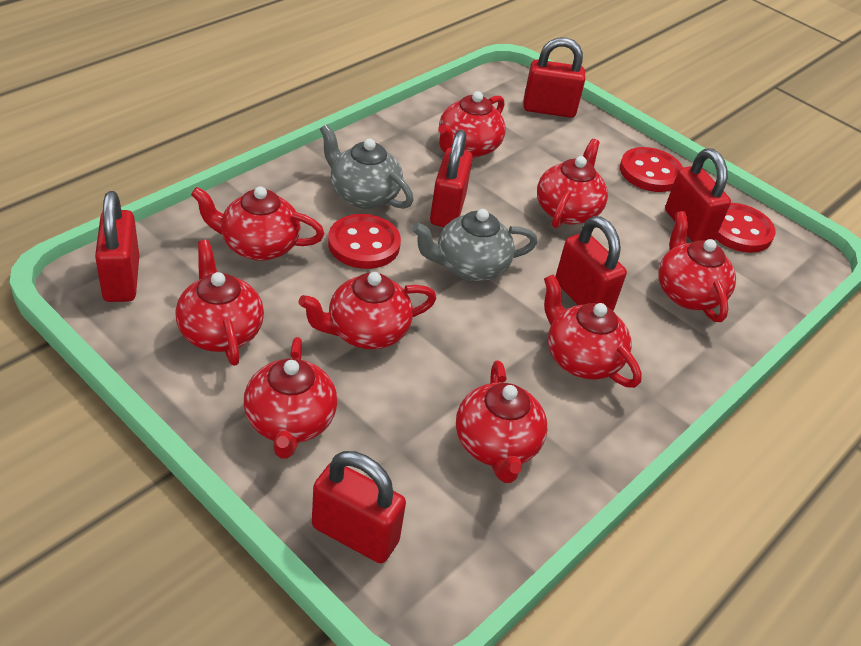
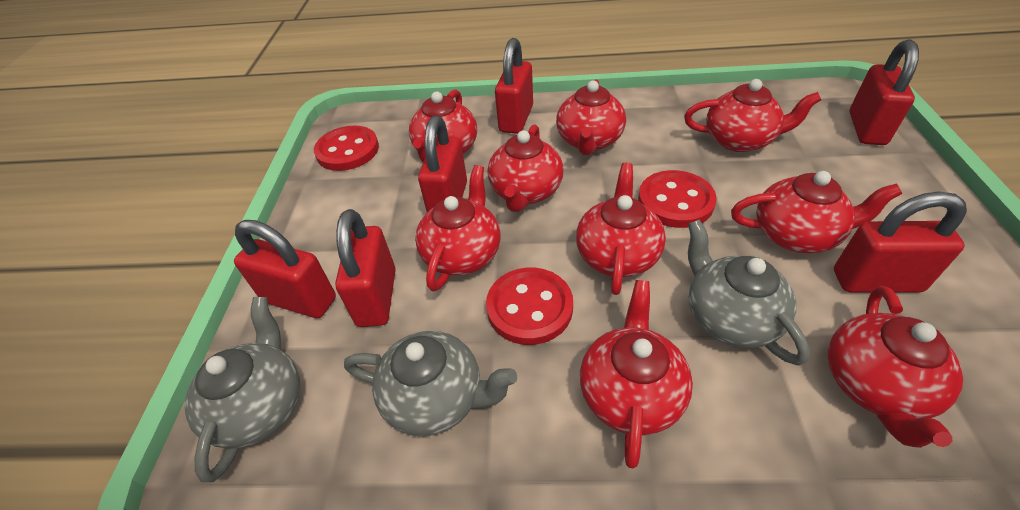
grey teapot: [320,124,414,209] [412,209,538,281] = 2 -> [184,297,300,482] [344,331,517,436] [688,220,810,366] = 3

